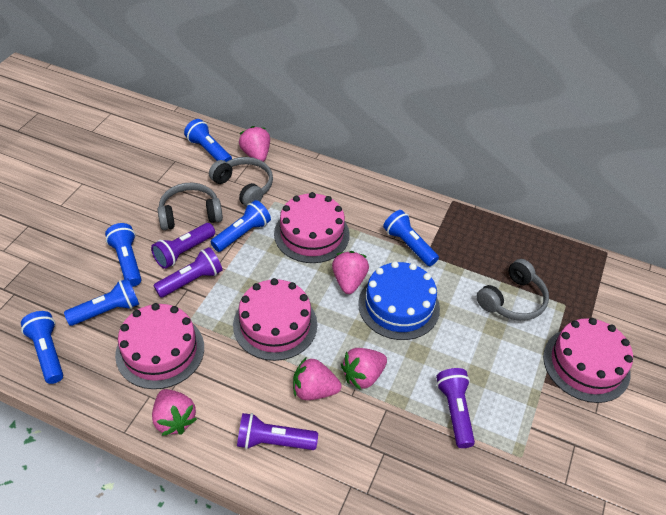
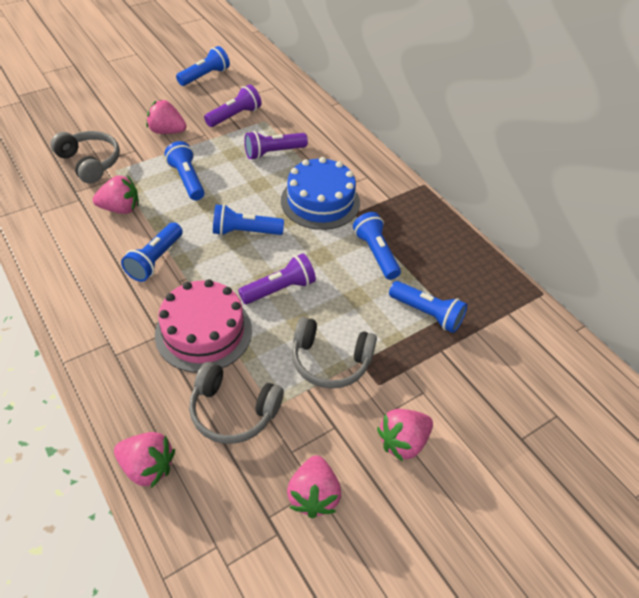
pink cake: [115,303,204,389] [233,278,317,361] [274,192,350,263] [543,318,633,403] = 4 -> [155,279,252,373] = 1
purple flashlight: [151,223,215,269] [153,247,223,298] [237,413,318,450] [436,368,475,448] = 4 -> [204,84,262,127] [238,253,316,304] [244,131,308,160] = 3

